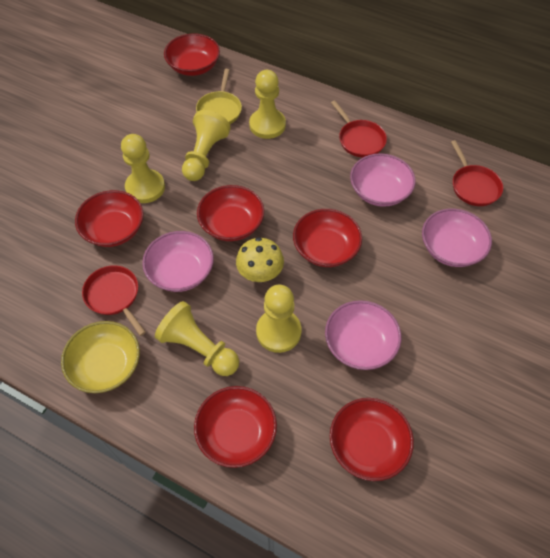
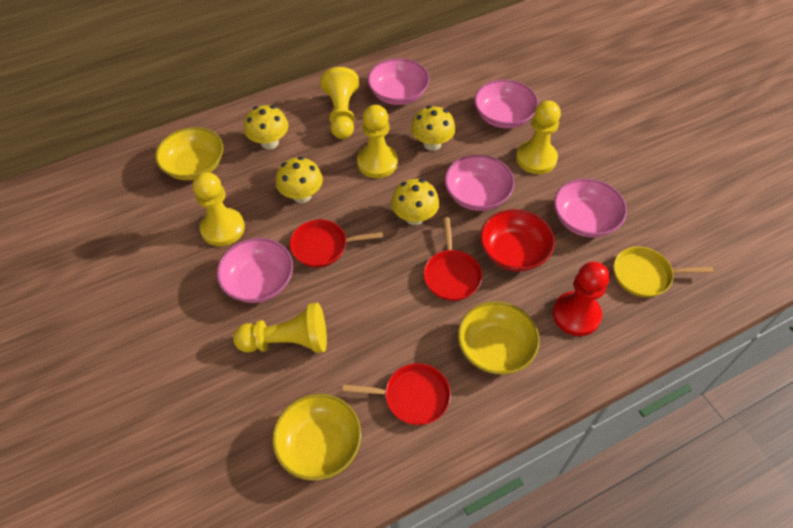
pink bowl: [142,231,214,292] [325,300,401,370] [350,153,416,207] [422,209,492,267] = 4 -> [217,238,293,303] [368,58,430,105] [445,155,515,211] [474,80,539,128] [554,179,627,237] = 5
red bowl: [75,190,144,247] [164,34,220,76] [194,386,277,468] [197,185,264,241] [293,209,362,267] [330,398,414,481] = 6 -> [480,209,555,272] = 1
red pawn: none = 0 -> [553,262,610,336] = 1
yellow bowl: [61,321,140,393] = 1 -> [155,127,223,180] [272,394,361,481] [458,301,540,375] = 3
yellow mushroom: [236,237,284,282] = 1 -> [244,105,288,150] [276,157,323,203] [391,179,439,225] [411,106,456,151] = 4

